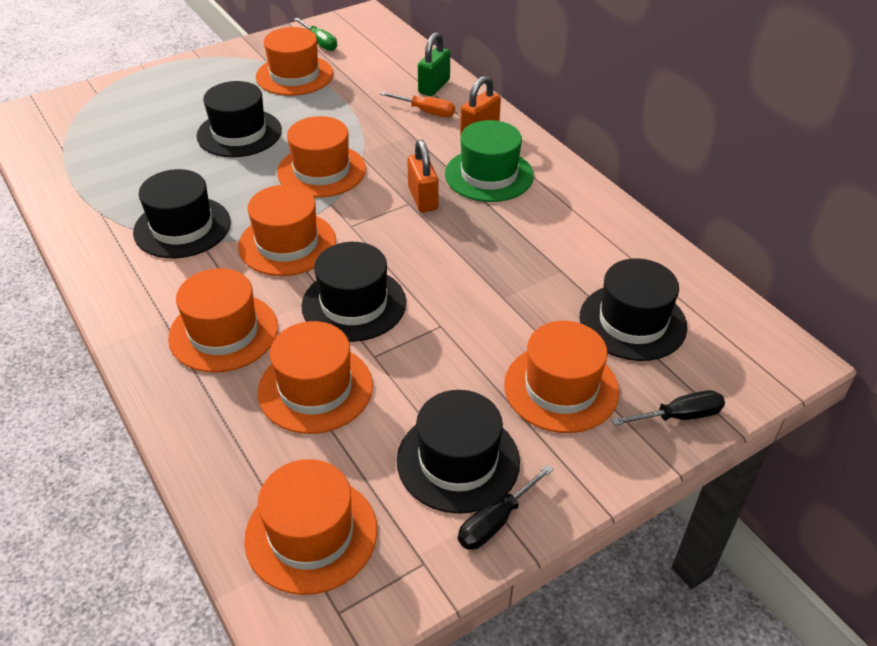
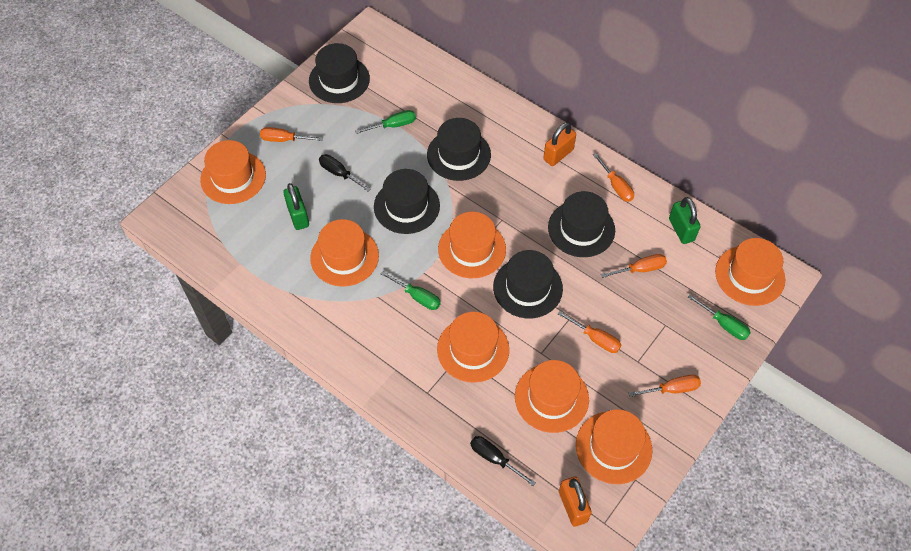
green hat: [445,120,534,202] = 1 -> none = 0
green padlock: [418,32,450,96] = 1 -> [283,183,309,230] [669,197,701,244] = 2
green screwdriver: [294,18,337,51] = 1 -> [355,110,416,134] [381,271,441,310] [688,294,751,340] = 3
orange screwdriver: [380,92,455,117] = 1 -> [260,127,323,142] [558,311,621,353] [593,153,634,202] [601,254,667,278] [629,375,701,397] = 5

